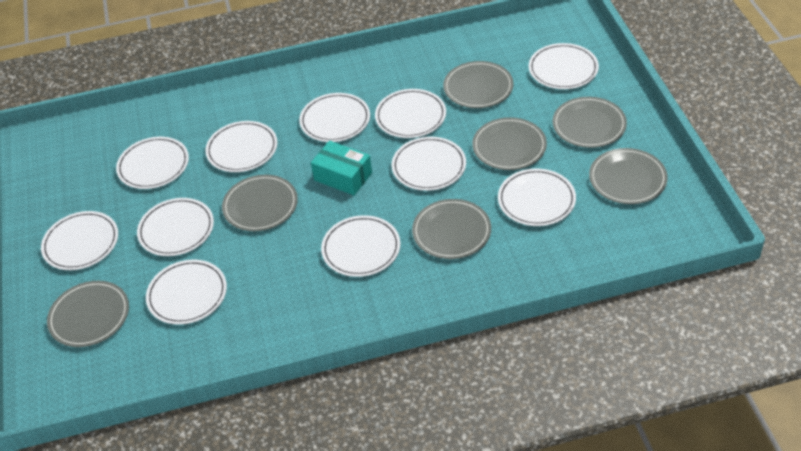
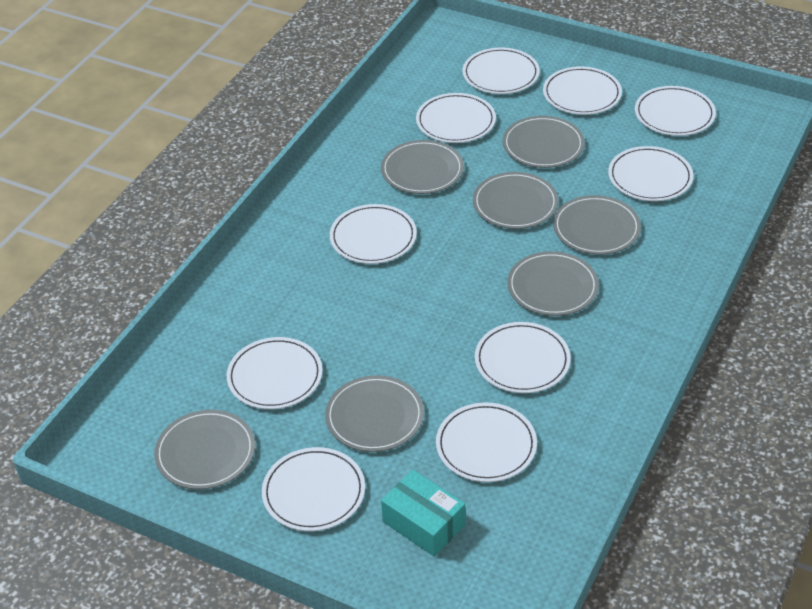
white plate: [41,211,118,270] [116,137,189,189] [137,198,214,256] [146,260,227,325] [205,121,277,172] [299,93,370,142] [321,215,401,277] [375,89,446,138] [392,137,466,191] [498,168,576,226] [529,43,599,89] = 11 -> [227,337,323,409] [262,447,365,531] [330,204,417,264] [416,93,496,143] [436,402,537,482] [463,48,540,94] [475,322,571,393] [543,66,622,115] [608,146,693,201] [635,86,716,136] = 10

